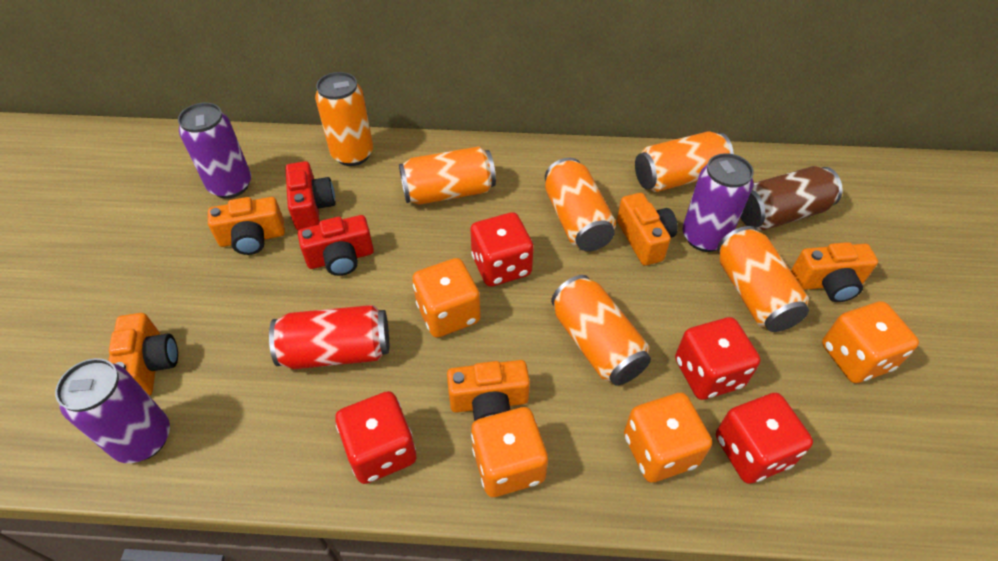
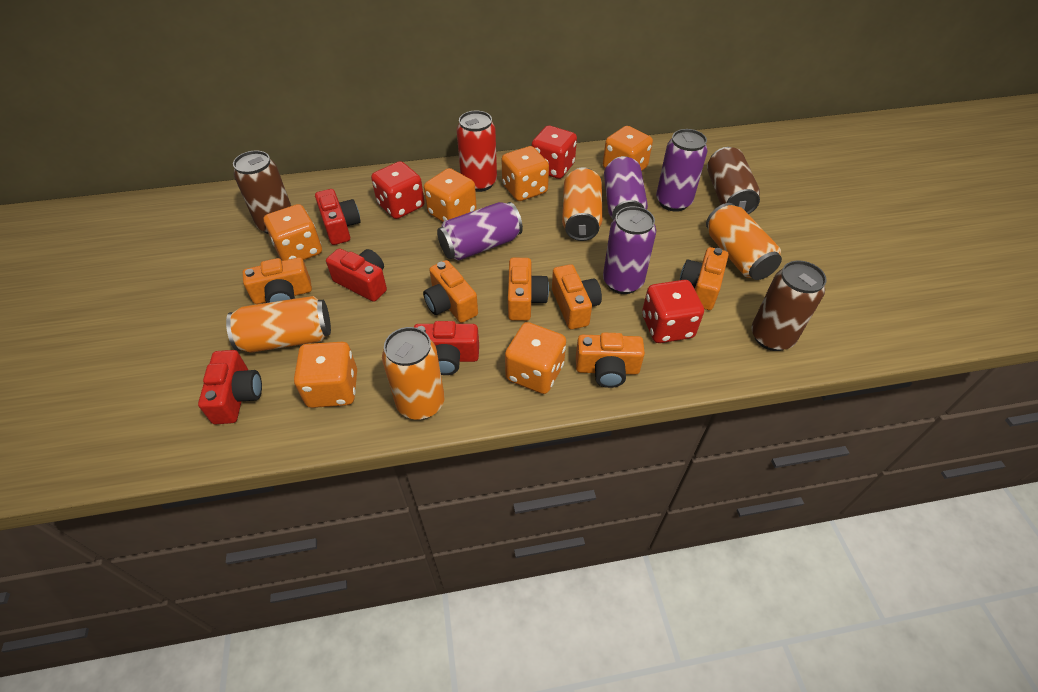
brown can: [740,166,843,231] = 1 -> [233,150,291,234] [707,147,760,214] [752,260,827,351] = 3
orange camera: [108,313,178,396] [208,197,285,255] [447,360,530,421] [617,193,678,266] [791,242,878,302] = 5 -> [243,257,312,304] [423,260,478,323] [508,258,549,321] [552,264,602,330] [576,333,645,388] [680,247,728,310] = 6
orange can: [315,72,373,166] [399,146,496,205] [545,158,616,251] [551,275,651,386] [635,132,734,192] [717,226,809,332] = 6 -> [226,296,331,353] [382,327,445,420] [562,167,602,241] [706,203,782,280] = 4
orange dice: [412,258,481,338] [471,407,548,497] [624,393,712,483] [822,301,919,383] = 4 -> [264,204,322,261] [294,342,357,408] [424,168,477,222] [501,146,549,201] [505,322,566,394] [603,126,653,171] = 6
purple can: [55,358,170,463] [178,103,251,199] [682,153,754,252] = 3 -> [437,202,523,261] [603,206,656,294] [604,156,648,220] [656,129,707,212] = 4
red camera: [285,161,336,231] [298,215,374,276] = 2 -> [198,350,262,425] [315,189,361,245] [326,248,387,302] [414,321,479,375] = 4
red dice: [335,391,417,484] [470,212,534,287] [675,317,760,400] [716,393,813,484] = 4 -> [371,161,425,219] [532,126,577,179] [642,280,704,343] = 3

